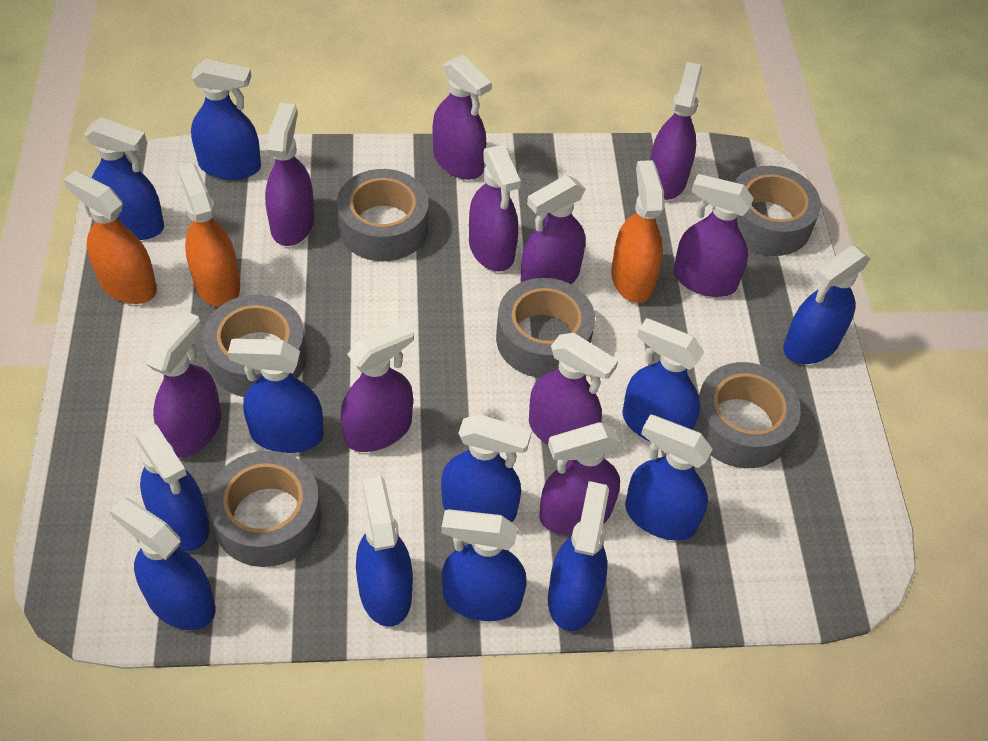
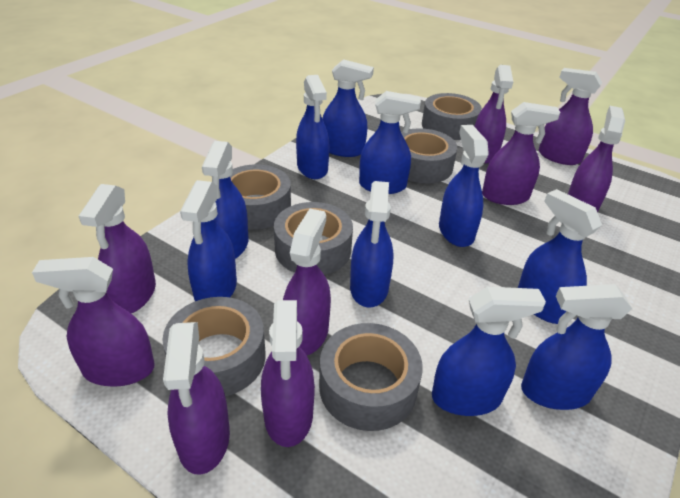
blue spray bottle: [84,117,164,240] [110,497,216,630] [135,423,210,551] [191,59,261,180] [228,339,323,453] [356,476,413,627] [441,414,532,522] [441,509,527,621] [548,481,609,631] [623,318,704,442] [625,414,712,541] [783,246,871,364] = 12 -> [180,180,237,301] [202,141,248,259] [296,75,329,179] [323,59,374,157] [350,181,394,307] [359,91,421,194] [432,287,546,416] [439,125,489,247] [518,189,602,324] [521,284,632,410] = 10
orange spray bottle: [64,170,157,304] [177,163,240,307] [611,160,664,303] = 3 -> none = 0
purple spray bottle: [147,310,221,458] [265,102,314,246] [341,320,414,452] [433,55,492,180] [469,145,521,272] [521,175,586,284] [529,333,618,445] [539,422,620,535] [650,62,702,200] [673,174,754,297] = 10 -> [32,257,155,387] [79,184,156,313] [163,322,230,475] [261,300,315,447] [283,209,331,355] [474,65,513,163] [482,102,560,205] [539,68,602,165] [568,106,625,213] = 9

